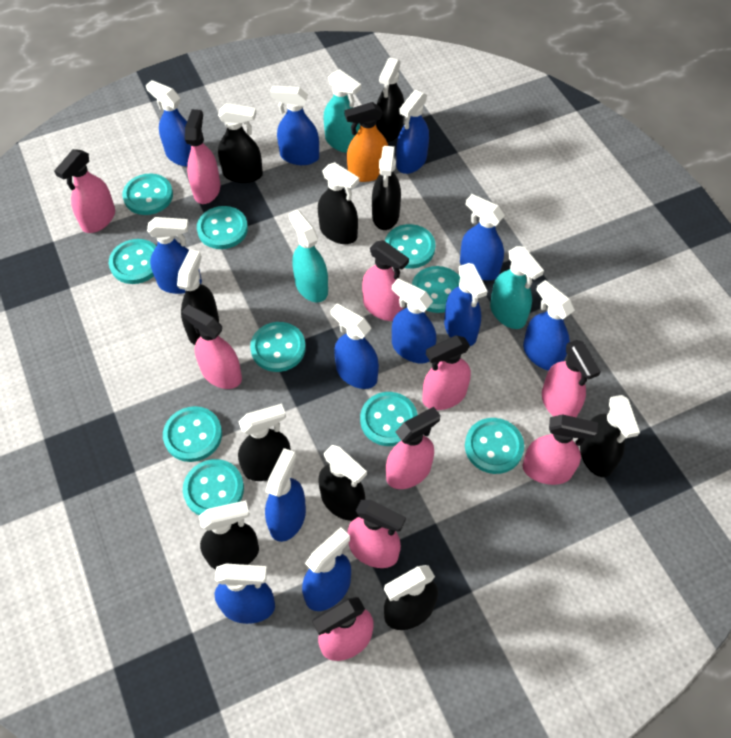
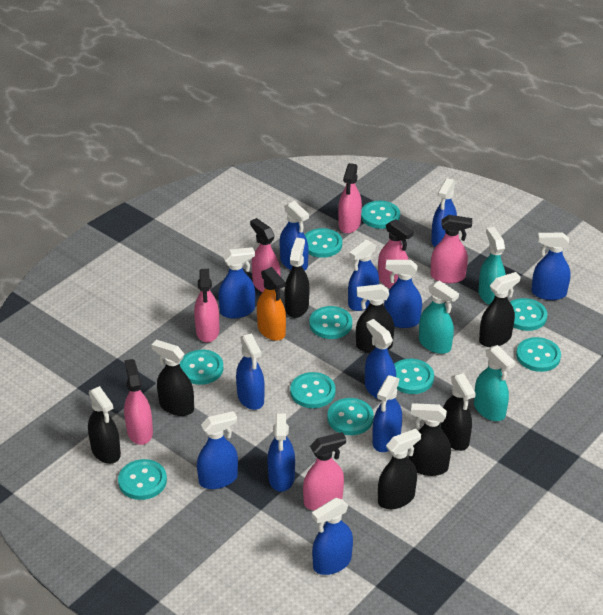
black spray bottle: [177,249,219,345] [199,500,259,569] [218,103,263,183] [238,404,291,481] [318,162,359,244] [319,445,367,521] [372,146,401,230] [376,58,404,142] [384,565,438,630] [580,395,640,477] = 10 -> [88,386,121,464] [151,340,194,416] [285,238,309,318] [356,284,394,353] [378,429,421,509] [409,403,451,476] [441,373,476,451] [479,272,521,347] = 8
pink spray bottle: [54,149,115,233] [181,304,242,389] [185,109,220,204] [313,597,374,661] [347,500,406,568] [362,240,409,321] [386,407,441,489] [422,335,471,410] [523,414,598,485] [542,340,601,418] = 10 -> [124,359,153,445] [194,269,220,343] [250,218,281,293] [303,432,346,510] [338,163,362,233] [378,219,414,288] [431,215,472,283] = 7

